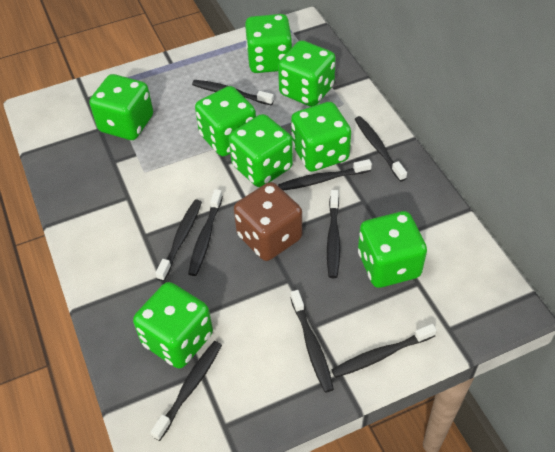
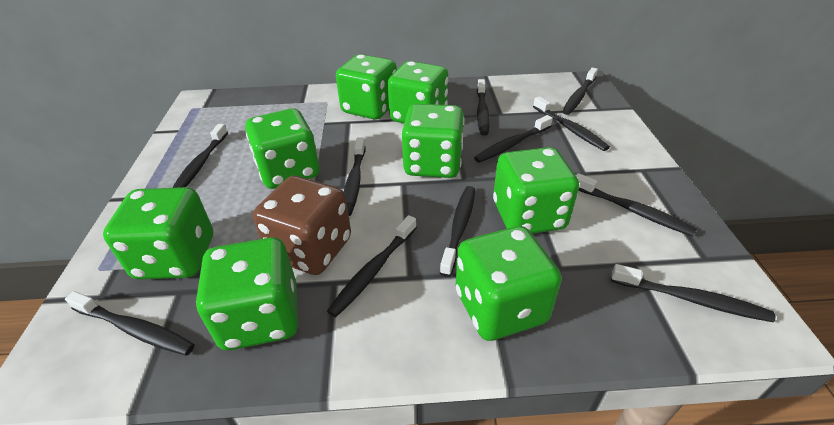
black toothbrush: [150,341,222,441] [155,199,202,281] [188,189,223,276] [192,80,274,105] [278,159,372,191] [290,290,334,393] [327,190,340,278] [332,324,437,378] [355,116,407,182] = 9 -> [65,291,195,356] [172,124,228,188] [327,215,417,317] [344,137,366,216] [440,186,475,277] [474,115,553,163] [477,79,490,136] [533,96,610,151] [562,68,598,115] [576,173,697,236] [611,264,775,322] = 11

